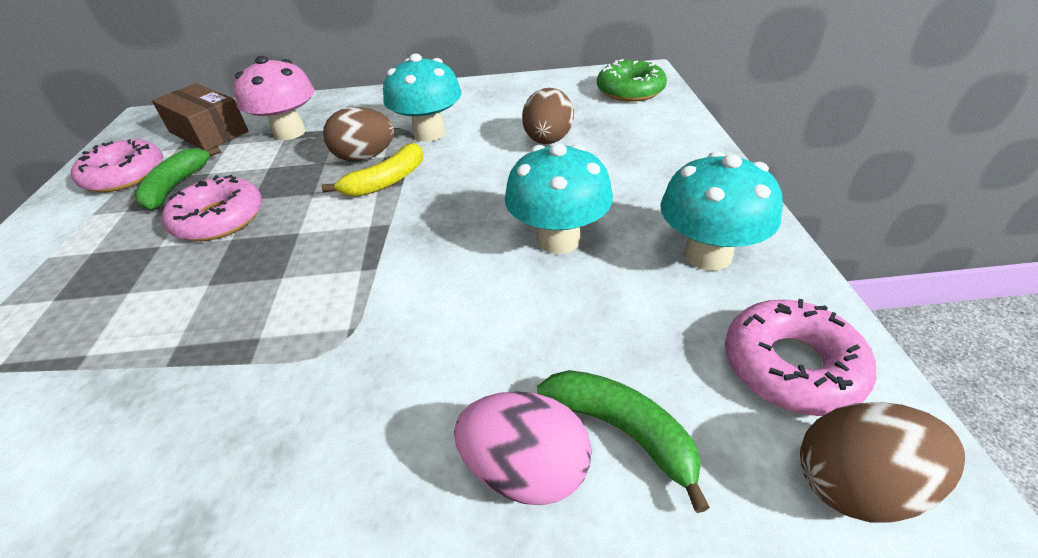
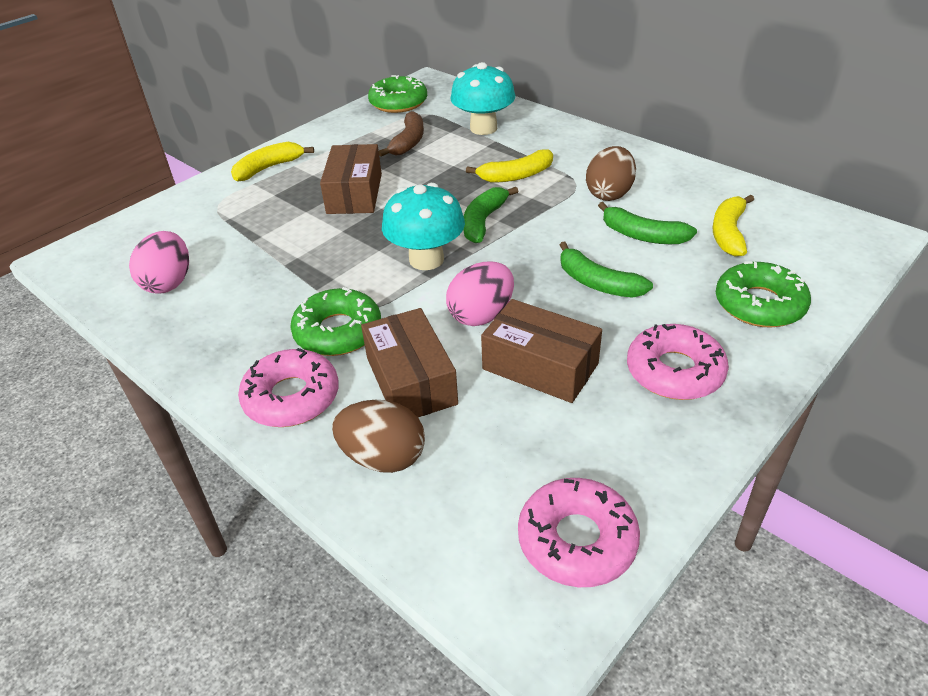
brown banana: none = 0 -> [379,111,424,156] = 1
brown box: [152,83,248,151] = 1 -> [320,144,382,214] [361,308,458,417] [481,299,602,403] = 3
brown egg: [323,107,394,162] [522,88,574,144] [800,402,965,523] = 3 -> [332,400,425,473] [586,146,636,201] = 2
green banana: [134,146,221,211] [537,370,710,513] = 2 -> [464,187,518,243] [560,242,653,298] [598,202,697,244] = 3
green donut: [597,59,667,102] = 1 -> [290,287,381,356] [368,75,427,113] [716,262,811,327] = 3
pink egg: [454,391,592,505] = 1 -> [129,231,189,293] [446,262,514,326] = 2
pink mushroom: [233,56,314,140] = 1 -> none = 0
turquoise mushroom: [383,54,461,142] [505,143,613,254] [660,151,782,271] = 3 -> [382,183,465,270] [450,62,515,135] = 2
yellow banana: [321,143,423,197] = 1 -> [231,142,314,182] [466,149,553,182] [712,195,754,256] = 3

